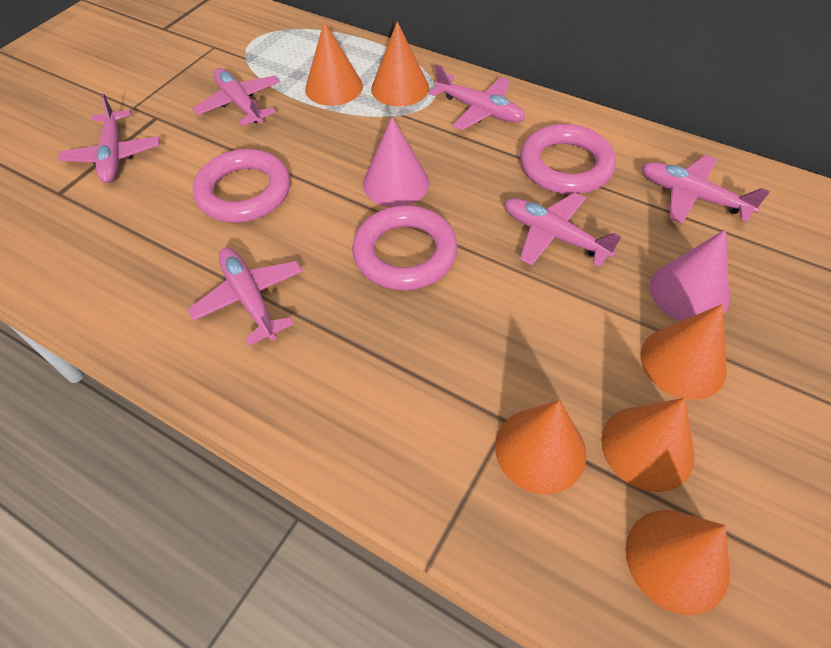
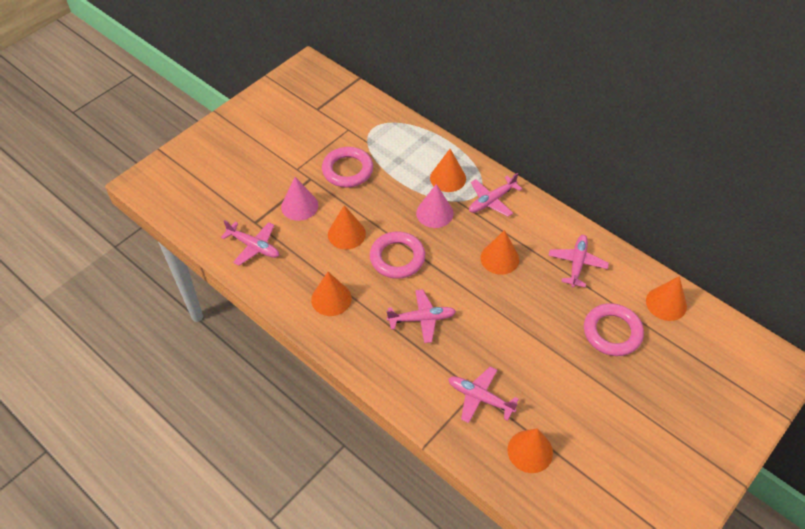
pink plane: [58,94,159,183] [187,247,303,346] [192,68,280,126] [429,65,525,130] [504,192,622,267] [642,155,770,224] = 6 -> [221,220,279,265] [387,289,456,343] [448,367,519,423] [469,173,522,217] [548,235,609,288] = 5

